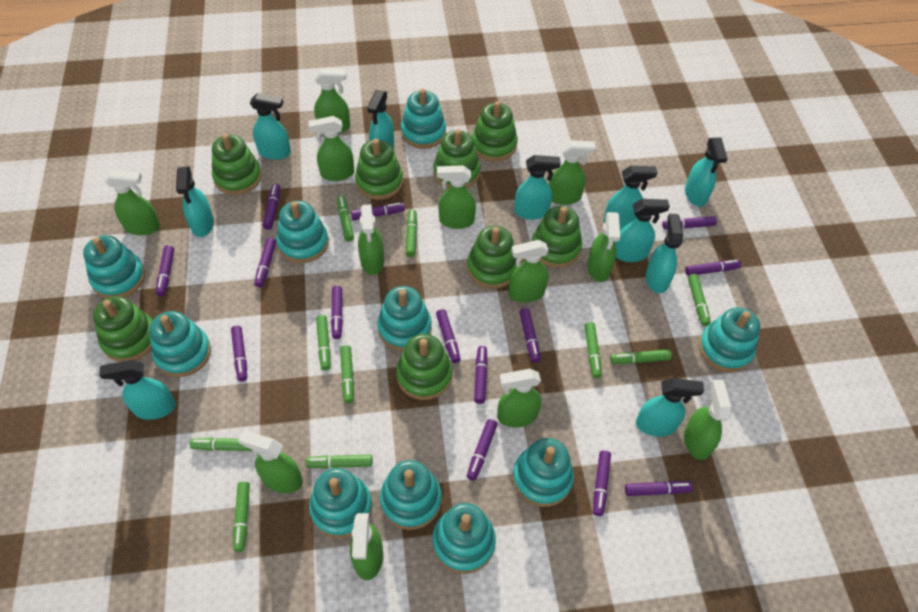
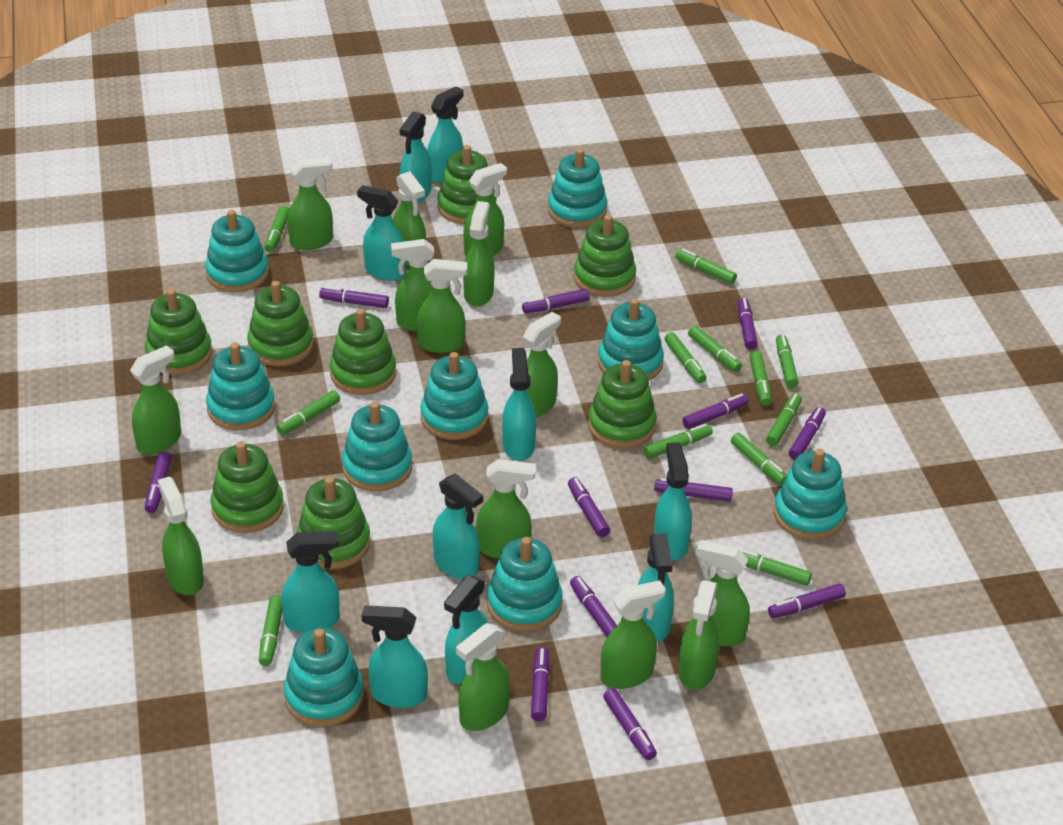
green marker: [190,438,253,451] [233,482,250,552] [305,454,372,469] [316,315,330,370] [337,196,354,242] [340,345,354,403] [405,209,417,257] [585,322,602,378] [610,349,671,364] [688,274,711,326] = 10 -> [259,595,282,666] [264,206,289,252] [277,390,340,435] [644,424,713,459] [664,332,707,383] [675,249,737,284] [688,326,742,372] [731,433,787,485] [740,549,812,586] [749,351,771,406] [766,394,802,446] [776,334,799,388] = 12
green spray bottle: [105,170,160,235] [238,431,303,493] [308,116,354,181] [314,68,350,134] [350,513,383,580] [358,204,384,275] [437,165,476,229] [497,369,541,428] [509,240,549,303] [549,140,596,205] [587,212,620,282] [684,380,732,460] = 12 -> [130,345,181,454] [158,476,204,595] [287,157,333,250] [391,239,434,332] [393,171,426,266] [416,259,467,353] [456,623,510,731] [463,163,507,256] [463,201,495,307] [476,459,536,559] [523,312,561,418] [600,580,666,689] [678,580,720,690] [696,540,750,646] = 14
purple marker: [156,245,174,296] [231,326,247,381] [254,237,276,287] [263,184,280,230] [331,285,343,339] [351,203,405,221] [436,309,461,363] [467,419,498,481] [474,346,488,404] [520,308,541,363] [593,450,611,516] [625,481,693,496] [662,216,717,229] [685,260,741,276] = 14 -> [145,451,172,513] [319,286,389,308] [522,289,590,313] [531,647,550,721] [568,477,610,537] [570,576,617,637] [603,688,657,760] [654,478,733,502] [683,393,749,429] [738,298,758,350] [768,583,846,618] [789,407,826,460] = 12
turquoise stacking toy: [83,235,145,298] [149,311,211,377] [277,201,329,263] [309,468,372,538] [377,286,432,351] [380,460,442,530] [401,88,446,149] [432,503,496,574] [513,438,574,507] [699,307,760,372] = 10 -> [205,210,269,292] [206,342,275,430] [284,628,364,727] [342,402,412,491] [420,352,488,440] [487,537,563,632] [548,148,607,228] [598,298,664,380] [774,449,847,540] = 9

